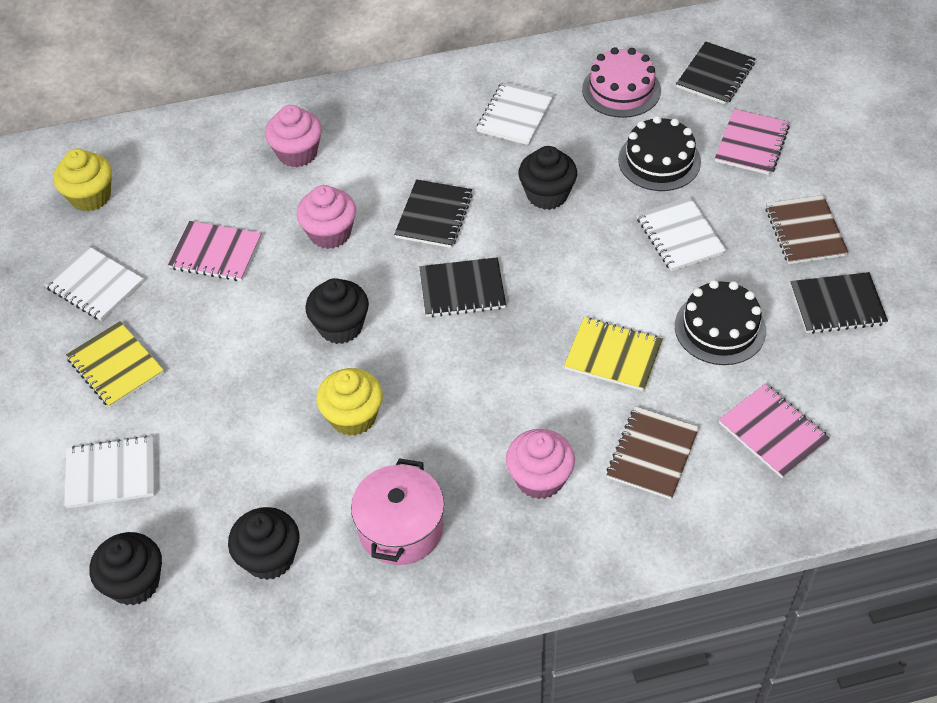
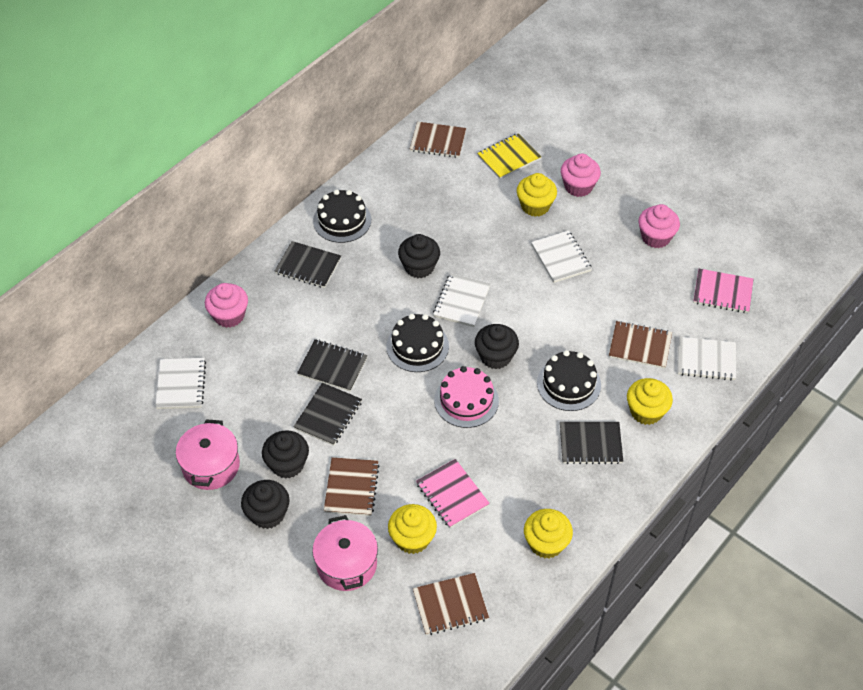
black cake: [618,116,701,191] [675,280,766,365] = 2 -> [313,189,371,243] [386,314,449,372] [537,350,601,411] = 3
brown notebook: [606,406,699,500] [765,195,849,264] = 2 -> [324,457,379,516] [410,122,466,158] [413,573,489,635] [609,321,672,369] = 4
pink notebook: [168,221,262,281] [715,109,790,175] [719,384,830,479] = 3 -> [416,459,490,528] [693,269,754,313] = 2
pink pot: [351,458,444,565] = 1 -> [176,419,240,490] [312,515,378,591] = 2
yellow cupcake: [53,149,112,212] [316,368,383,436] = 2 -> [388,504,437,554] [517,173,557,217] [524,509,573,558] [627,378,673,425] = 4
yellow notebook: [66,321,164,408] [564,317,663,391] = 2 -> [477,133,541,179] = 1

